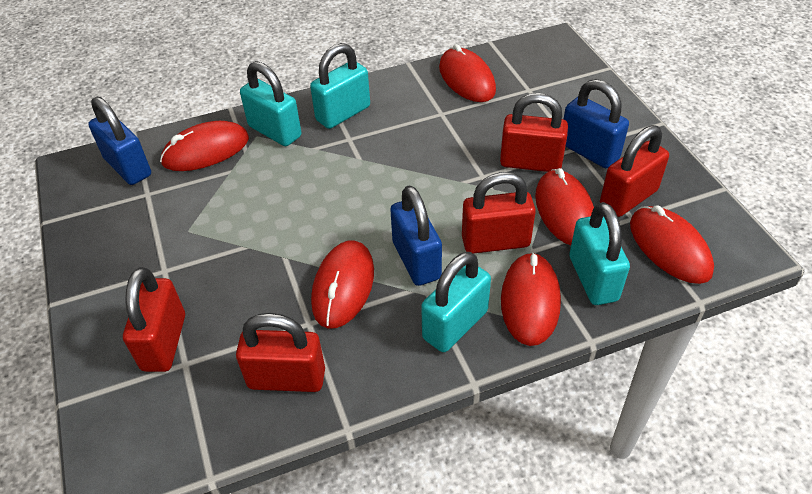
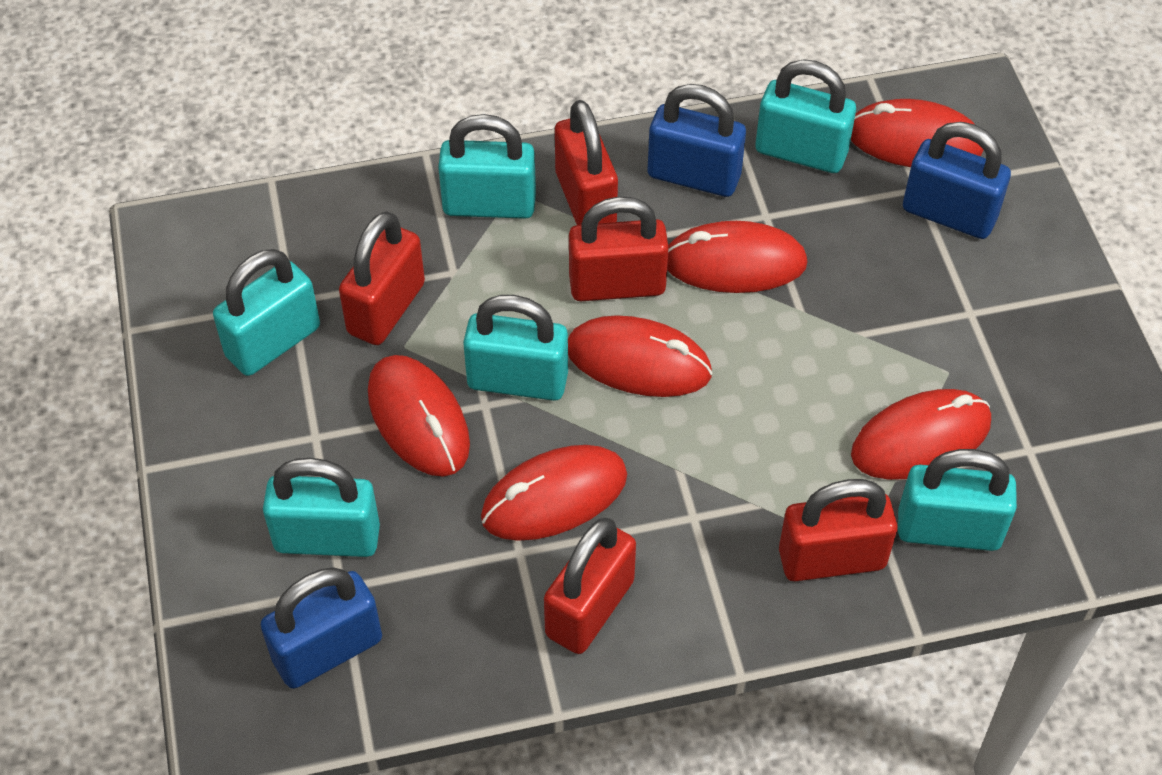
turquoise padlock: [240,61,301,146] [310,43,370,129] [421,252,491,352] [569,202,630,305] = 4 -> [213,249,320,376] [263,458,380,557] [438,114,536,219] [463,295,568,401] [755,59,856,173] [898,449,1017,551] = 6

